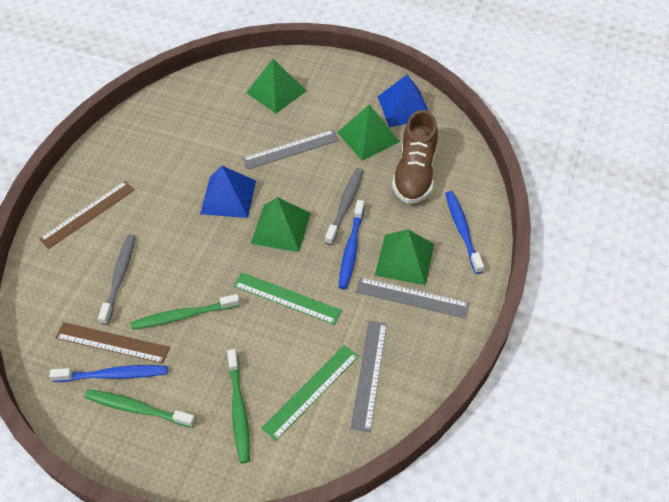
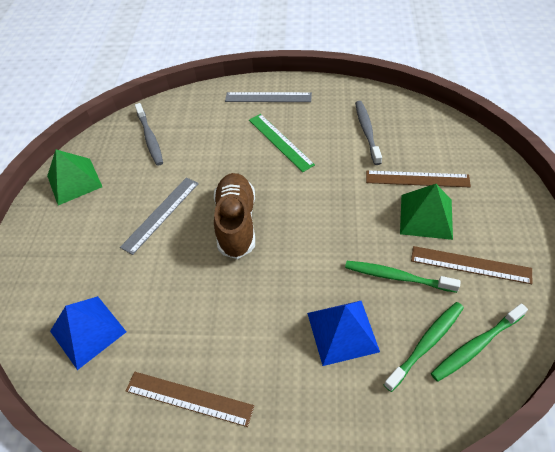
blue toothbrush: [49,365,168,382] [339,200,364,289] [445,191,484,274] = 3 -> none = 0
brown ruler: [39,181,135,249] [55,322,170,364] = 2 -> [126,372,254,427] [366,170,471,187] [411,246,533,284] = 3
green pyramid: [246,59,306,114] [251,197,311,252] [337,104,400,161] [375,229,434,286] = 4 -> [47,150,102,205] [400,184,453,240] = 2
green ruler: [233,272,342,325] [262,345,359,441] = 2 -> [249,114,315,172] = 1
grey ruler: [242,130,339,170] [351,321,387,432] [356,278,470,319] = 3 -> [120,177,199,255] [225,92,312,102] = 2

